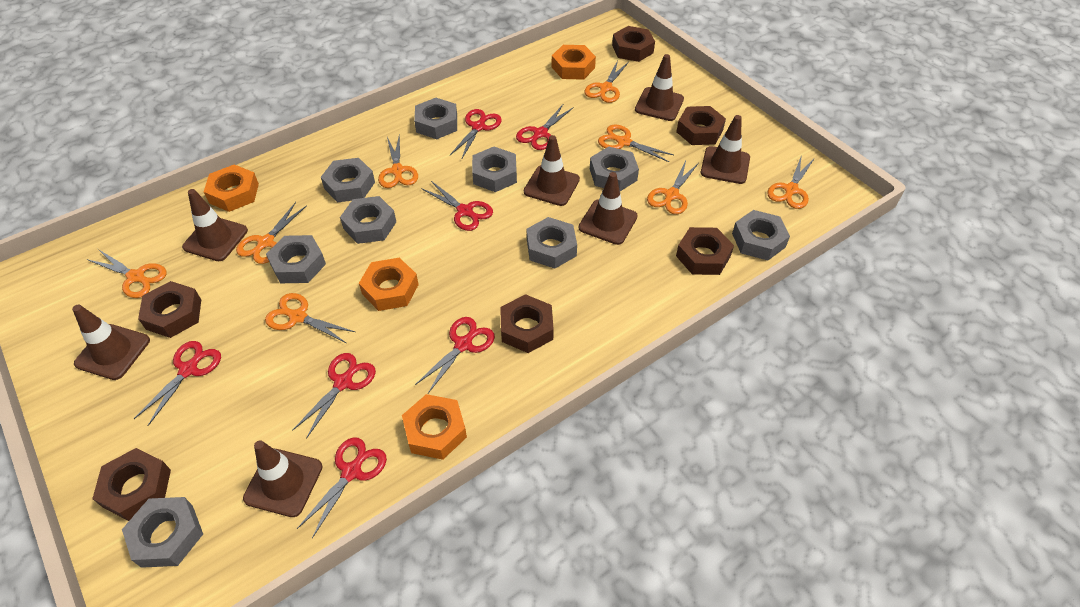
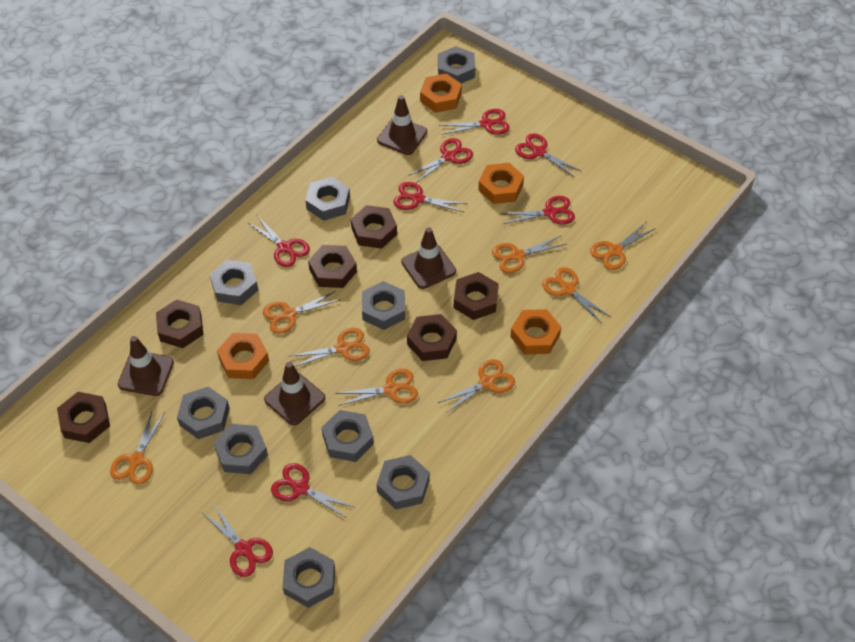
brown traffic cone: [72,305,150,380] [182,189,248,261] [243,441,322,517] [524,135,580,206] [579,172,638,245] [635,54,684,121] [701,115,750,184] = 7 -> [118,336,174,396] [264,362,325,425] [377,95,427,155] [401,227,456,289] = 4
red scissors: [134,341,221,426] [292,353,376,439] [297,437,387,538] [415,317,495,393] [421,181,493,231] [450,109,502,160] [516,103,574,150] = 7 -> [203,504,273,577] [247,217,310,267] [271,463,354,518] [393,182,467,212] [408,138,473,183] [439,109,510,135] [503,196,575,224] [515,133,581,178] = 8

